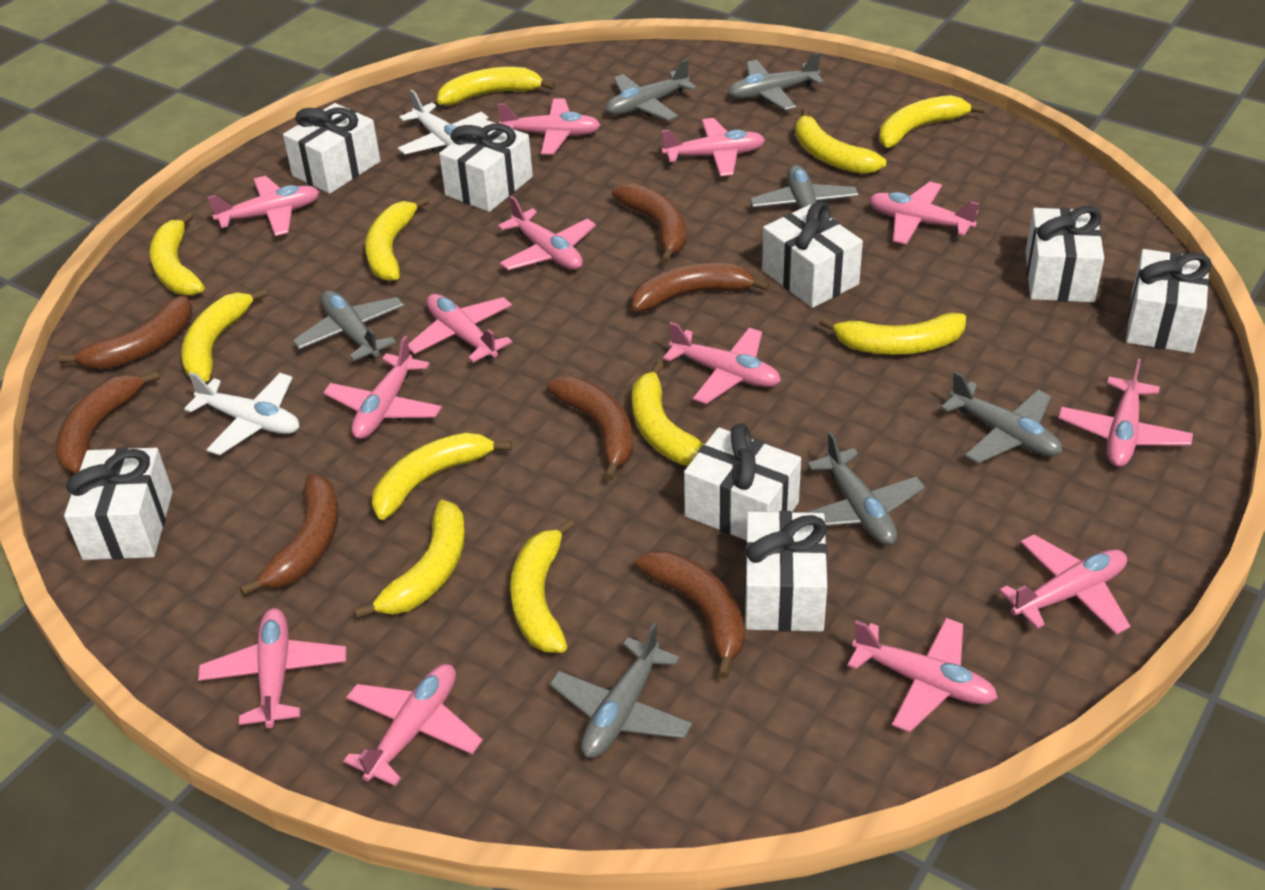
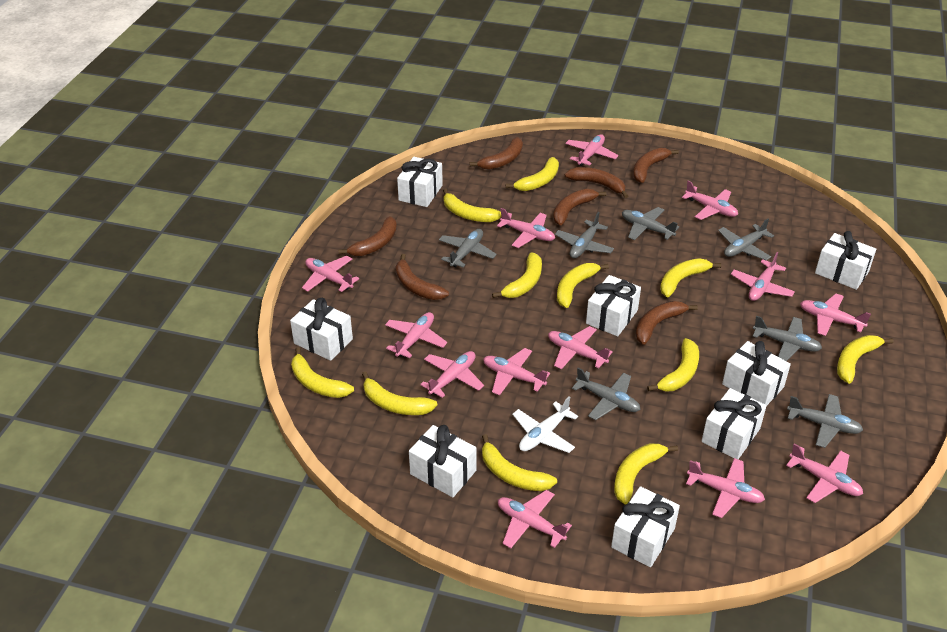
white plane: [184,372,299,455] [398,90,488,155] = 2 -> [512,397,578,453] = 1

